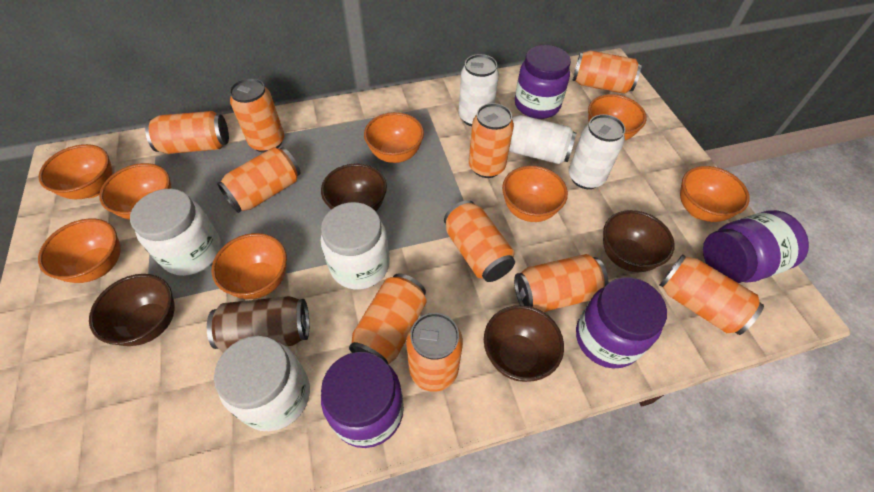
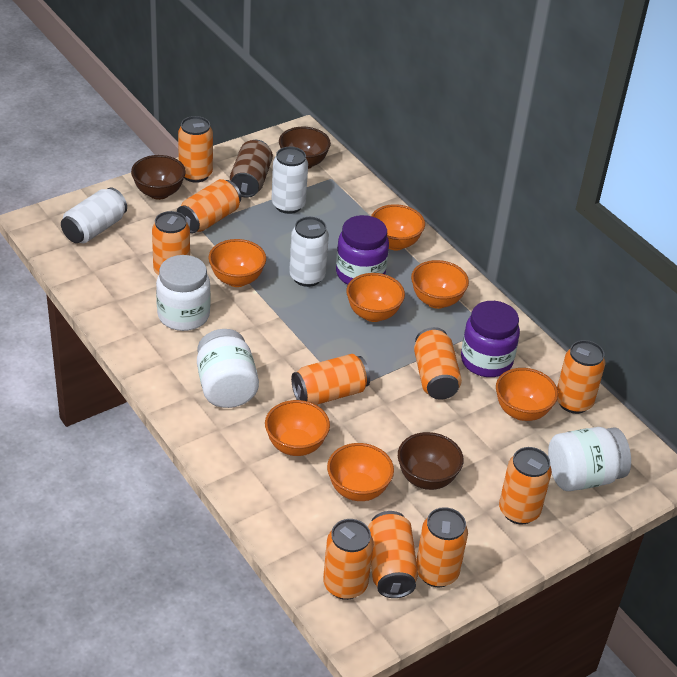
brown bowl: [89,274,175,346] [321,163,387,211] [484,305,564,382] [603,210,675,272] = 4 -> [131,155,186,200] [279,127,331,169] [398,432,464,490] = 3
orange bowl: [38,218,120,283] [39,144,112,199] [99,163,172,220] [212,233,287,299] [364,112,424,163] [502,166,568,222] [588,94,647,140] [680,166,750,222] = 8 -> [209,239,266,287] [265,400,330,456] [327,443,394,501] [346,273,405,322] [371,204,425,250] [411,260,469,309] [496,368,558,421] = 7
purple jar: [321,352,404,448] [515,45,571,119] [576,277,667,369] [703,210,809,283] = 4 -> [336,215,389,285] [461,301,520,377] = 2

